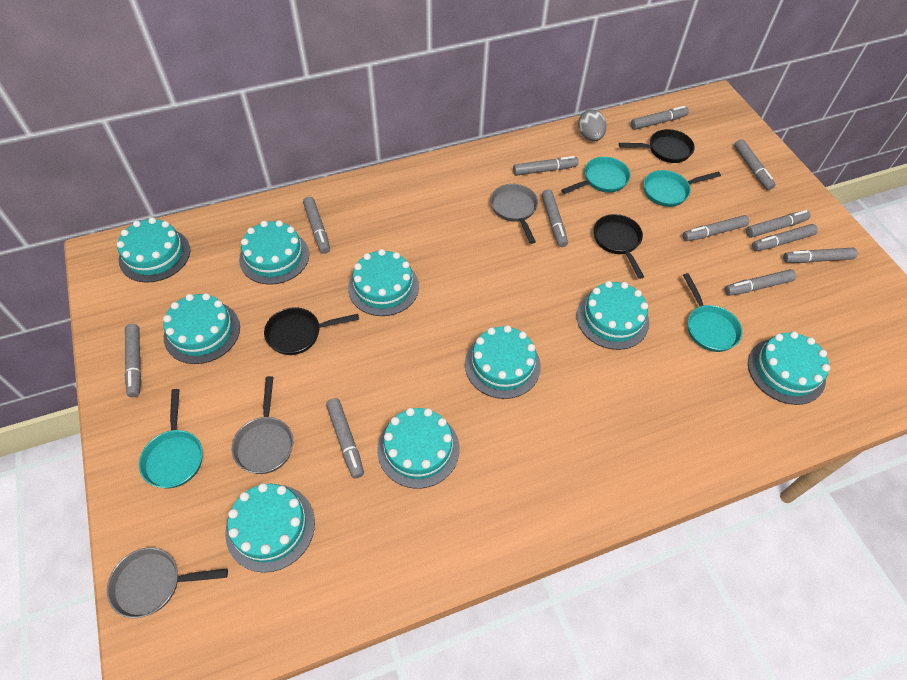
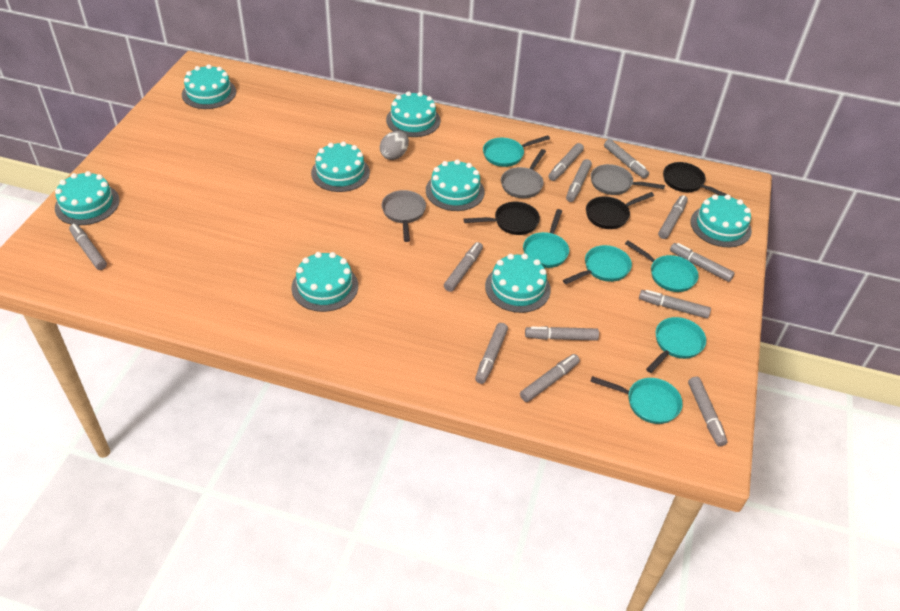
turquoise cake: [117,217,190,283] [163,293,240,364] [225,483,315,573] [239,220,309,285] [348,249,419,316] [377,408,459,488] [465,325,541,399] [576,281,649,350] [748,331,830,405] = 9 -> [55,171,120,225] [182,64,236,109] [291,252,358,312] [311,141,370,192] [386,91,440,137] [426,159,485,211] [485,254,551,313] [690,194,752,247] = 8
turquoise pan: [139,389,203,489] [561,157,631,194] [644,170,721,207] [683,273,742,352] = 4 -> [483,135,550,167] [523,209,569,268] [563,245,632,284] [590,376,683,424] [625,240,699,292] [646,317,706,373] = 6

